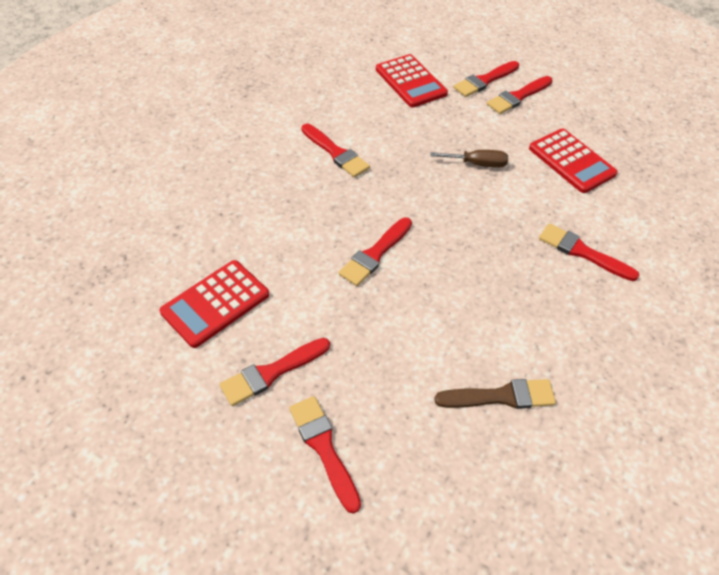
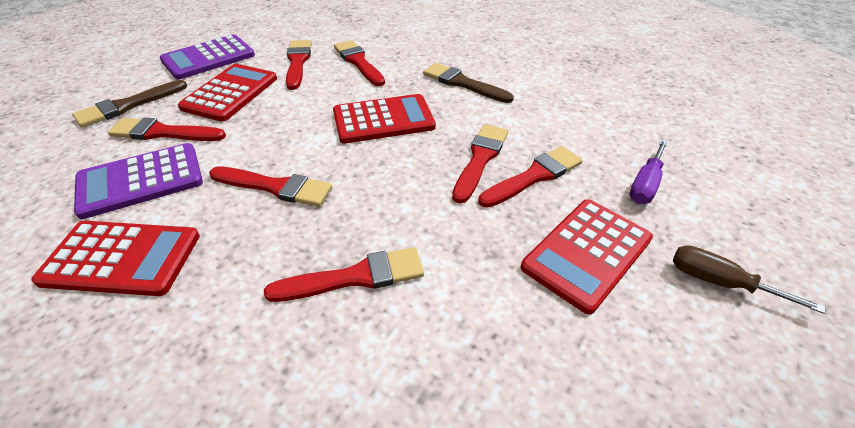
brown brush: [434,379,556,409] = 1 -> [72,80,187,128] [423,63,514,103] = 2
purple calculator: none = 0 -> [74,143,203,219] [160,34,255,80] = 2
purple screwdriver: none = 0 -> [630,139,668,204] = 1
red calculator: [160,260,269,348] [376,54,448,108] [529,128,618,193] = 3 -> [31,221,200,296] [178,64,277,122] [333,94,436,144] [521,199,653,315] = 4

